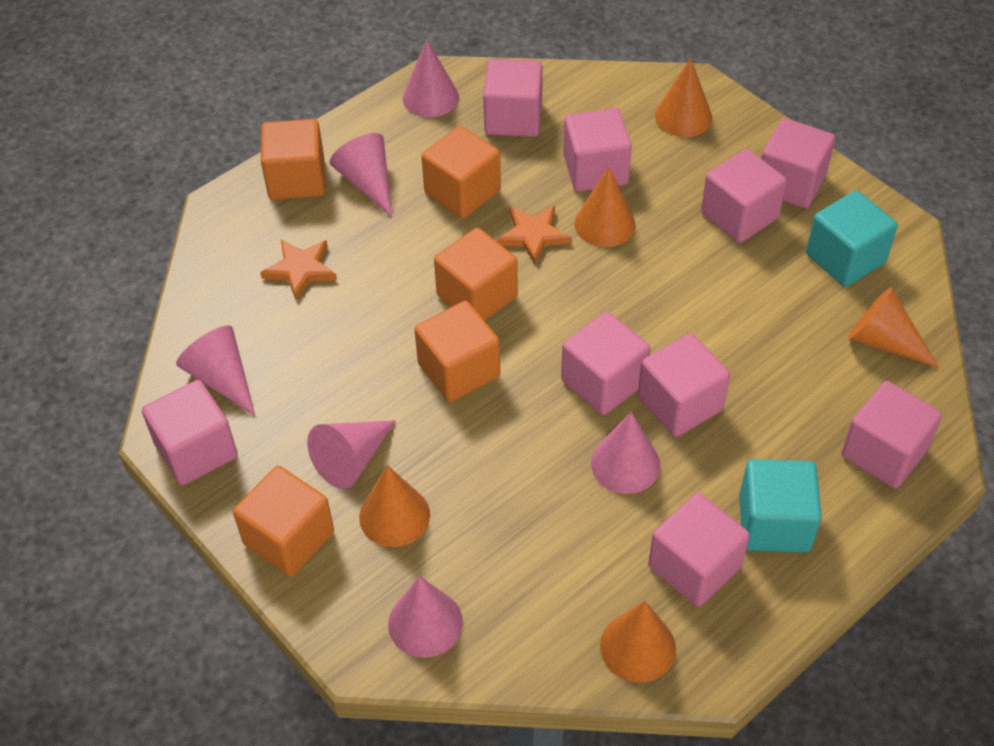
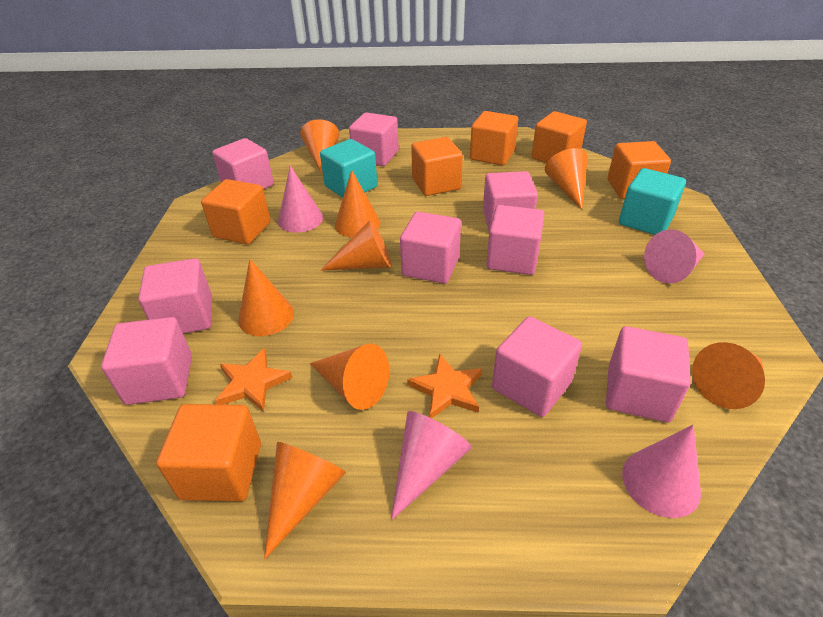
orange cone: [359,465,430,547] [574,167,636,247] [600,601,676,683] [655,58,712,137] [848,287,939,368] = 5 -> [238,259,294,336] [264,442,346,559] [300,119,339,174] [310,344,389,410] [320,220,391,271] [335,170,380,238] [545,148,588,209] [692,342,765,409] = 8
orange cube: [233,466,334,577] [261,119,325,200] [414,301,500,402] [421,126,501,218] [434,228,518,321] = 5 -> [156,404,261,502] [201,179,270,244] [411,137,463,196] [470,111,518,166] [532,111,587,163] [608,141,671,199] = 6
pink cone: [176,325,255,416] [307,420,396,489] [330,133,392,217] [388,576,463,658] [403,39,459,117] [591,412,660,494] = 6 -> [278,166,323,233] [391,411,472,521] [622,425,701,518] [644,229,704,284] = 4

